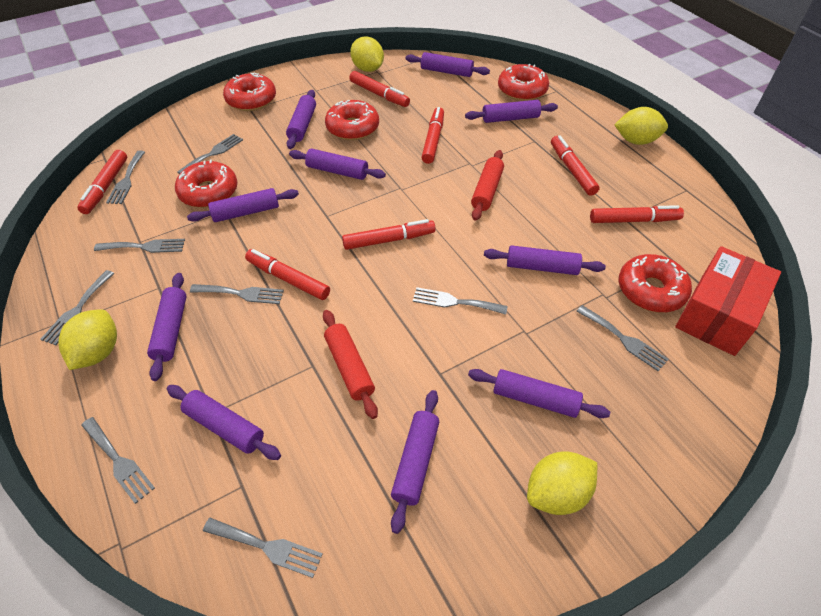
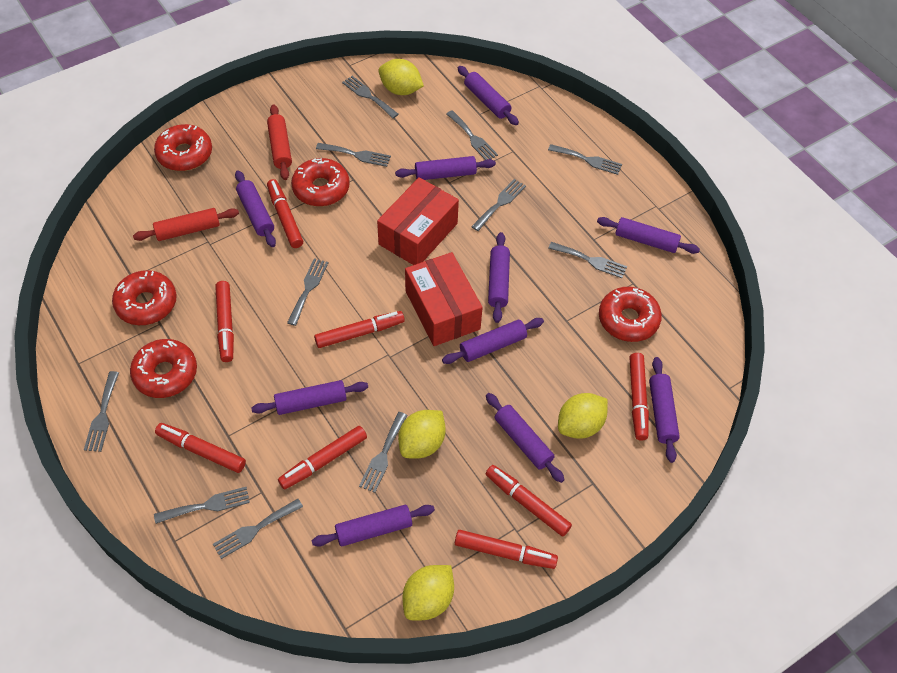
grey fork: [40,270,115,345] [81,417,155,504] [94,239,185,253] [106,151,145,204] [177,134,243,174] [190,284,284,304] [203,518,323,578] [413,287,508,314] [576,305,669,371] = 9 -> [84,371,119,452] [154,487,250,524] [213,499,303,559] [287,258,328,326] [316,143,391,167] [342,76,399,118] [359,412,408,493] [446,110,498,160] [471,179,526,231] [548,144,622,175] [548,242,627,278] = 11
red box: [675,246,781,356] = 1 -> [377,177,459,265] [405,252,483,346] = 2
red marker: [77,150,127,214] [245,249,330,300] [342,219,436,250] [349,71,410,107] [421,107,444,164] [551,135,600,196] [590,205,684,223] = 7 -> [155,423,246,473] [215,281,234,362] [267,179,303,248] [278,426,367,489] [314,311,405,348] [455,530,558,569] [486,465,572,536] [629,353,649,441] = 8

